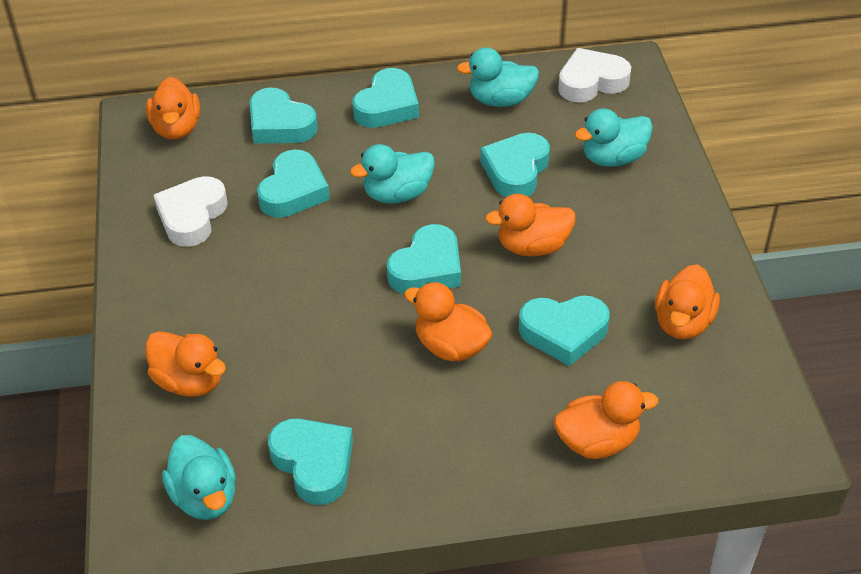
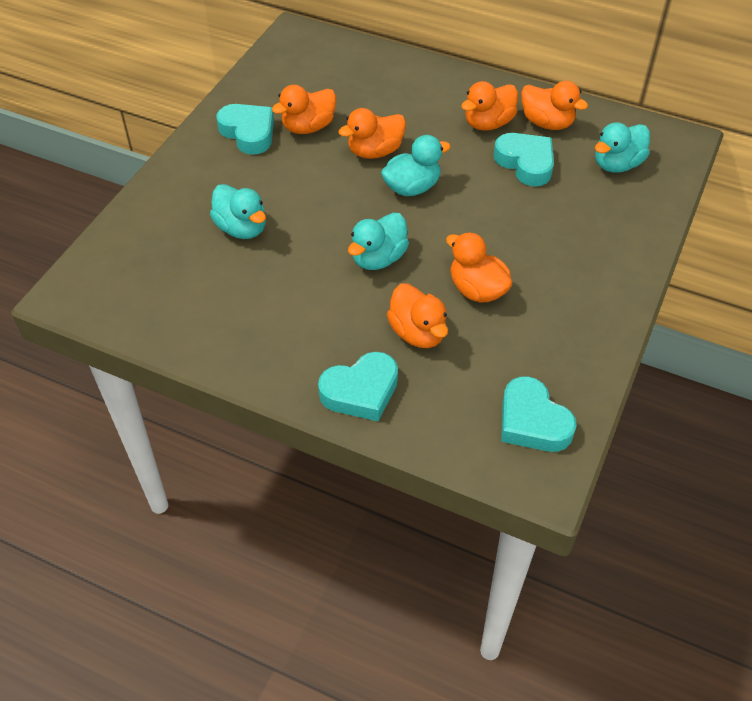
turquoise heart: [249,87,318,144] [257,149,330,218] [268,418,353,505] [352,68,419,128] [387,224,461,294] [480,133,550,197] [519,295,610,366] = 7 -> [217,104,274,155] [318,352,398,421] [493,133,554,186] [501,376,577,452] = 4
white heart: [154,176,228,247] [558,48,631,102] = 2 -> none = 0

